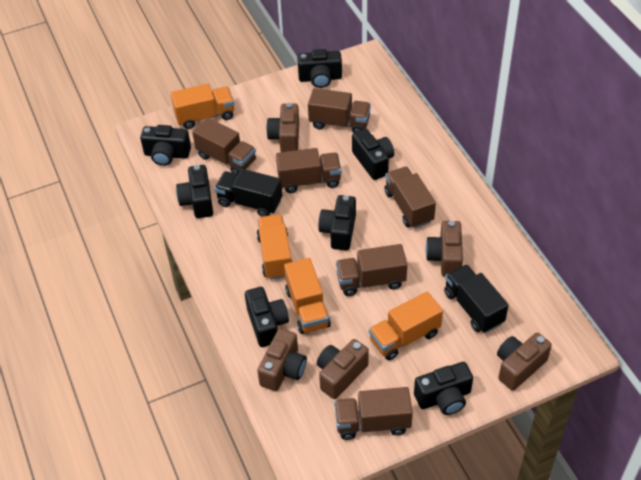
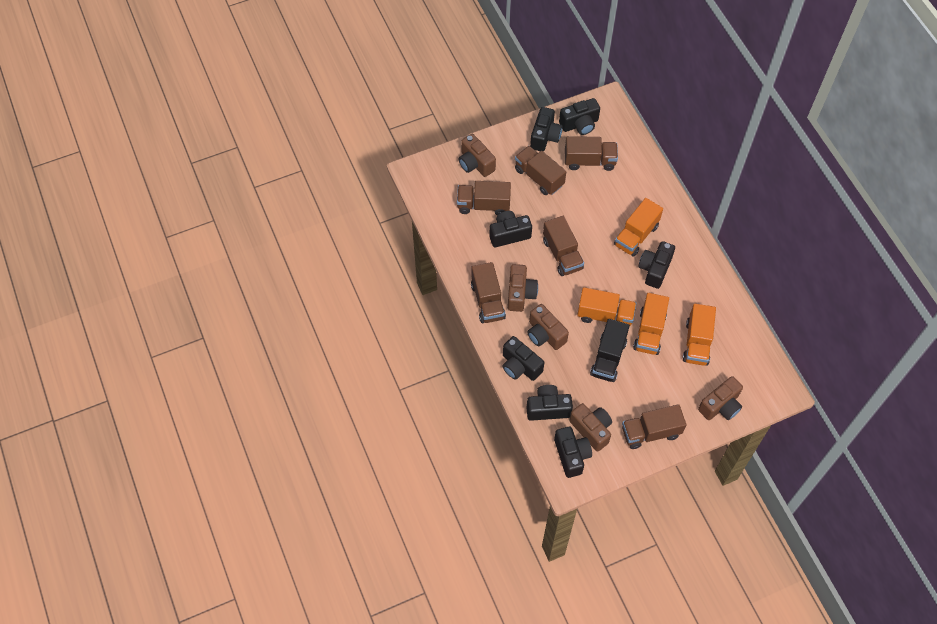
black truck: [214,169,283,217] [444,264,509,333] = 2 -> [590,319,630,382] = 1

